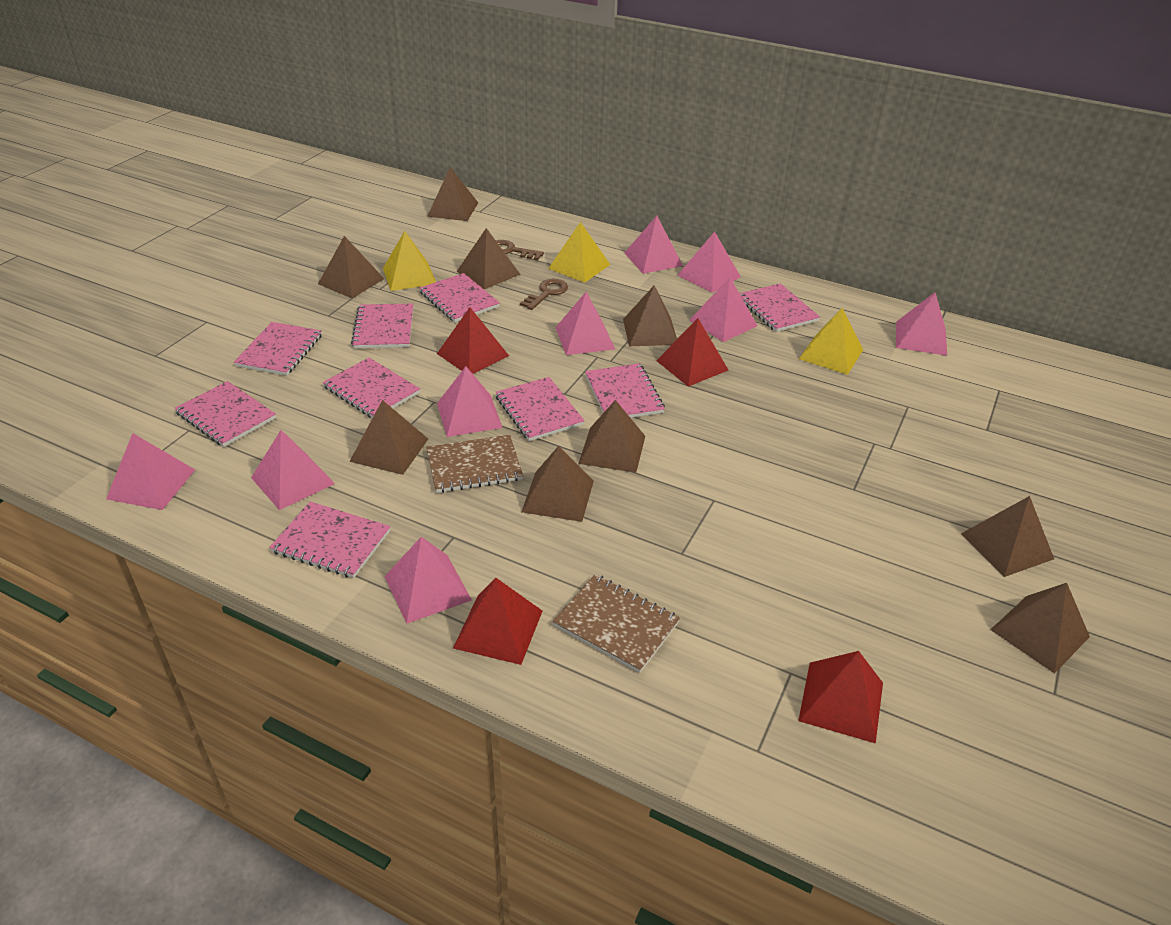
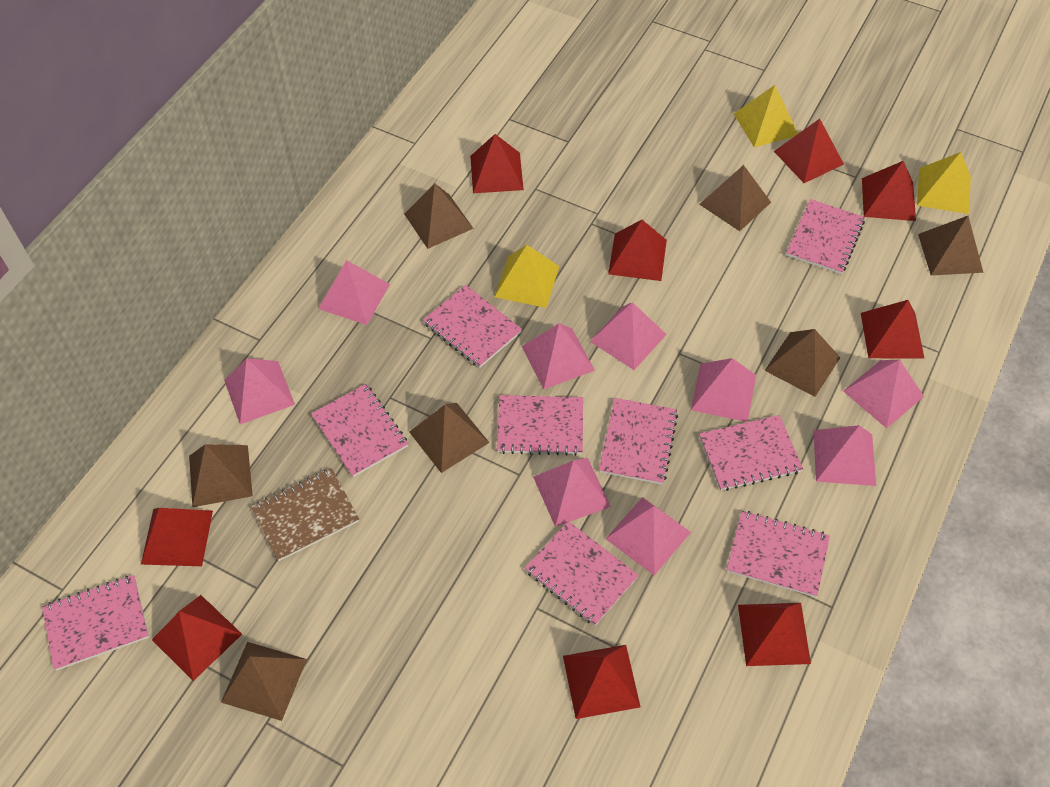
brown key: [496,240,544,260] [520,279,568,310] = 2 -> none = 0
brown notebook: [426,435,523,493] [553,574,680,673] = 2 -> [251,468,359,561] = 1
brown pyramid: [318,236,384,298] [349,400,428,475] [427,167,478,221] [456,228,520,290] [521,446,594,522] [579,400,645,473] [623,285,677,346] [961,496,1054,577] [990,583,1090,673] = 9 -> [189,444,253,507] [221,642,307,721] [404,183,474,249] [409,403,490,473] [699,165,771,231] [765,329,840,397] [918,216,984,276] = 7
red pyramid: [437,307,509,374] [453,578,543,665] [656,318,728,387] [798,651,883,743] = 4 -> [141,508,213,566] [152,595,242,681] [470,134,524,193] [563,645,641,719] [608,220,667,281] [738,603,811,666] [774,119,844,183] [861,300,925,359] [862,161,916,221] = 9

